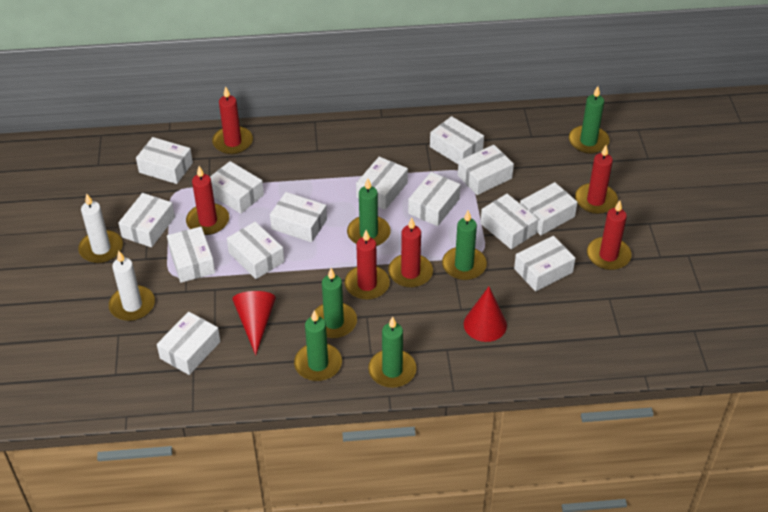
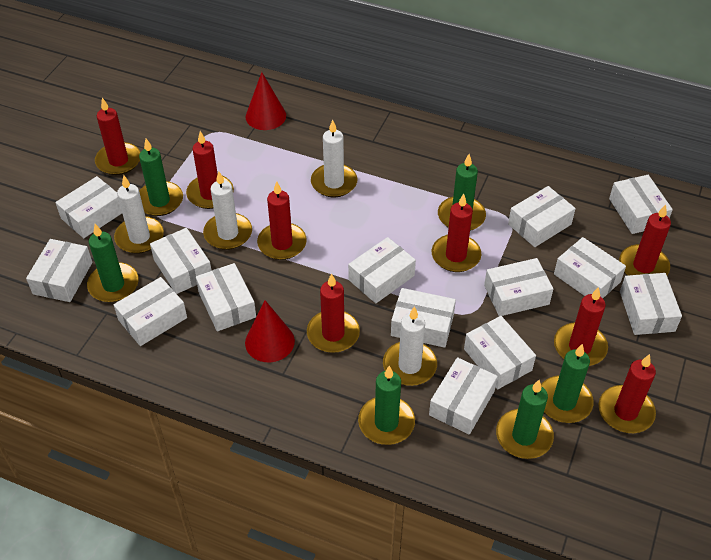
red candle: [186,166,229,235] [212,86,253,154] [345,230,390,300] [388,218,433,288] [575,145,618,214] [587,201,632,270] = 6 -> [95,98,140,175] [186,131,234,209] [257,181,307,260] [307,273,360,353] [432,194,482,272] [554,287,608,366] [599,354,656,433] [619,204,671,275] = 8
white candle: [78,193,123,263] [109,251,155,321] = 2 -> [114,175,164,254] [203,171,252,250] [311,120,357,198] [383,306,437,386] = 4

